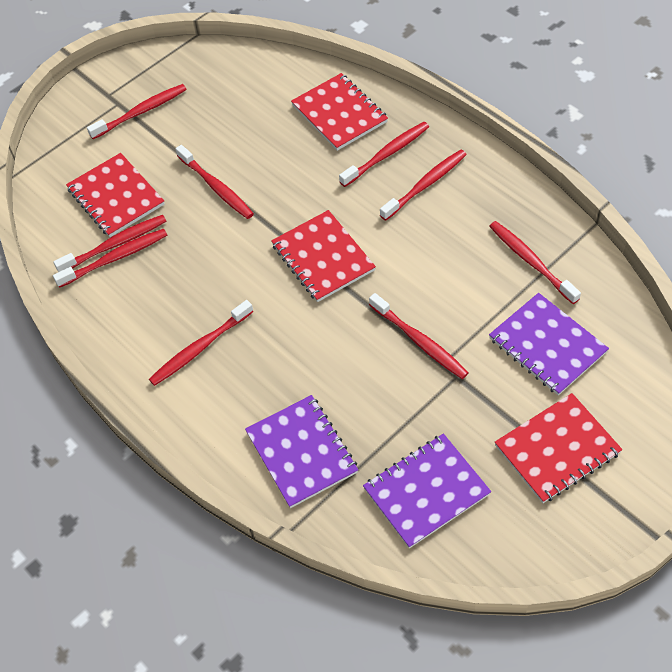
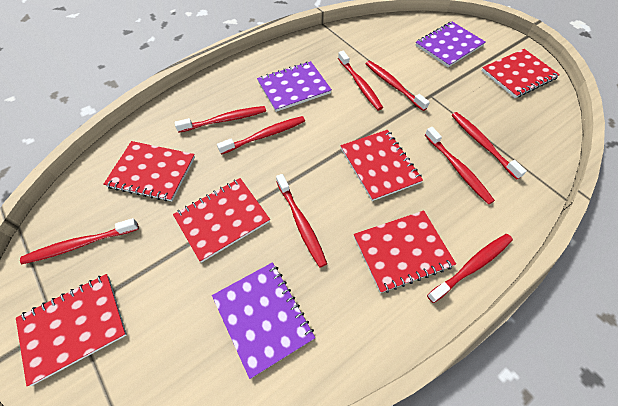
red notebook: [66,153,164,237] [271,210,376,302] [291,73,388,151] [495,393,623,503] = 4 -> [16,274,127,386] [104,141,195,201] [173,178,270,263] [340,130,423,201] [354,210,456,293] [481,49,560,98] = 6

